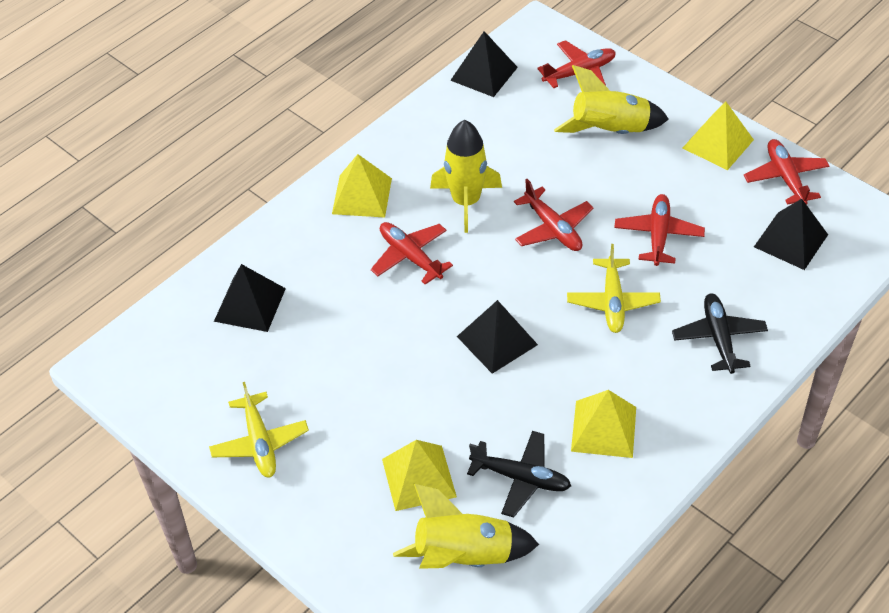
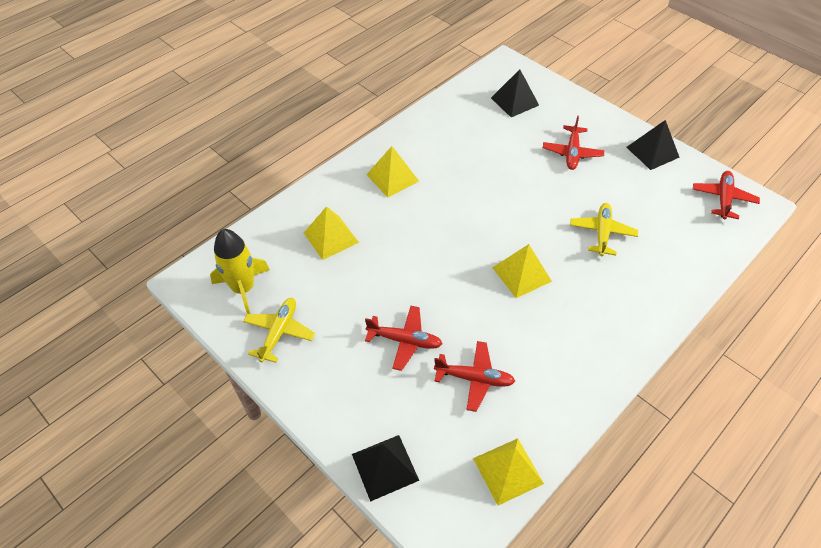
black plane: [467,431,571,518] [672,293,768,374] = 2 -> none = 0
black pyramid: [214,264,286,332] [450,31,518,97] [457,300,538,374] [754,199,828,270] = 4 -> [352,435,419,502] [491,69,539,118] [626,120,680,170] = 3
red plane: [371,222,453,285] [514,179,593,251] [537,40,616,88] [614,194,705,266] [744,139,829,205] = 5 -> [365,306,442,371] [434,341,515,412] [543,116,604,170] [693,171,760,219] = 4
yellow rocket: [393,483,539,569] [430,120,502,233] [554,65,669,134] = 3 -> [210,229,270,314] = 1

